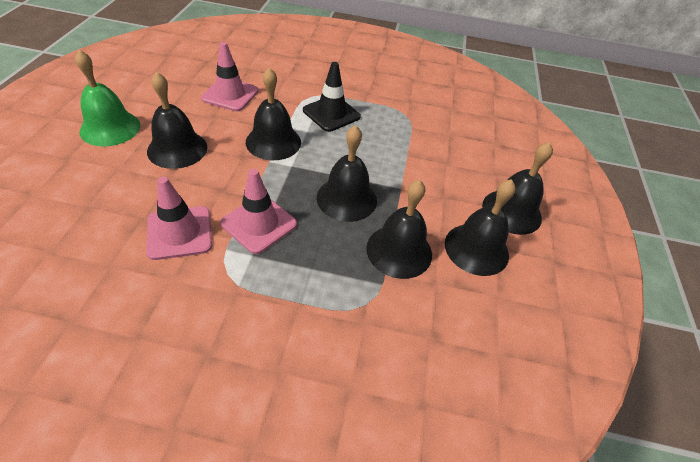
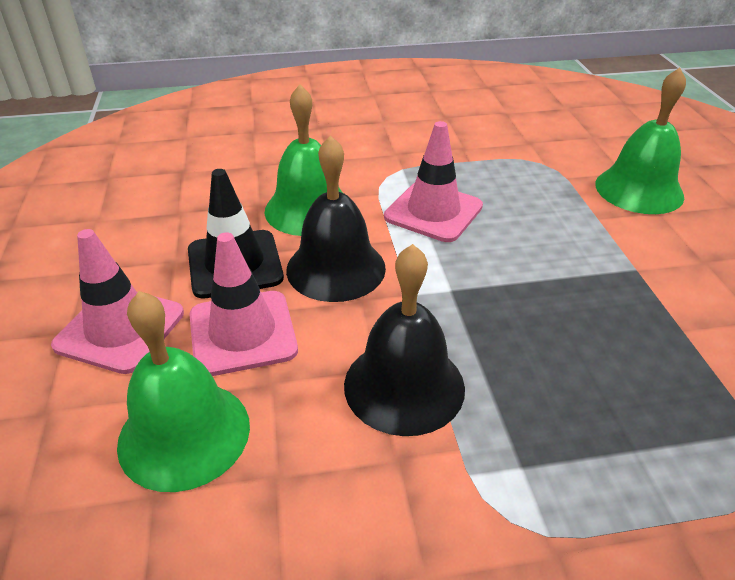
black bell: [147,72,207,169] [246,67,301,160] [317,125,377,222] [366,180,432,279] [445,179,516,276] [482,142,553,235] = 6 -> [286,135,386,302] [344,244,465,436] = 2
green bell: [75,50,141,146] = 1 -> [117,291,250,492] [265,84,343,236] [595,68,686,214] = 3

